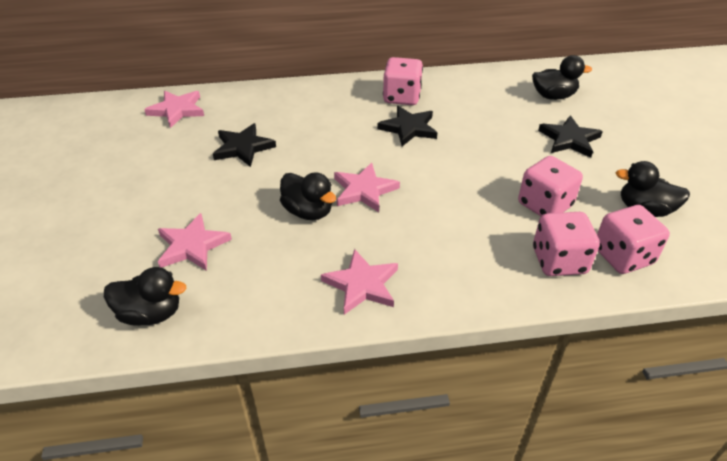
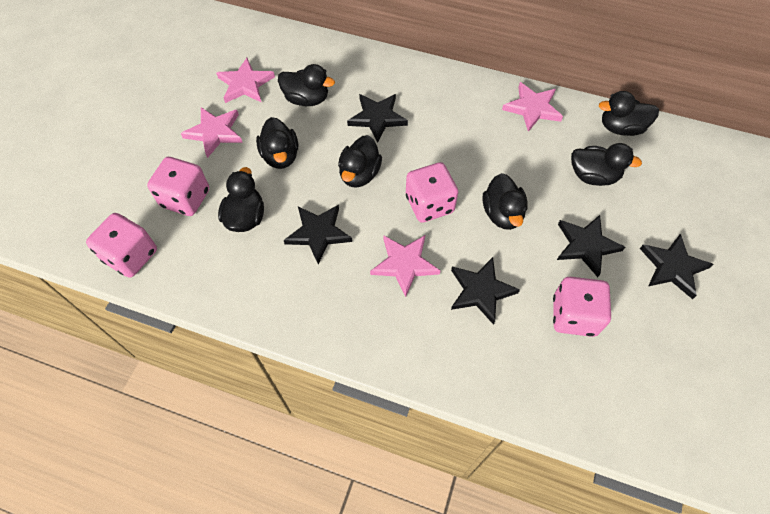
black duck: [104,267,186,326] [280,172,336,220] [532,55,592,100] [616,161,690,217] = 4 -> [218,167,264,232] [256,117,298,169] [278,64,335,106] [338,135,382,188] [483,173,528,230] [571,143,642,186] [599,91,659,136] = 7
black star: [213,123,276,167] [377,106,437,146] [538,115,603,158] = 3 -> [284,205,352,264] [347,94,408,143] [451,257,520,325] [557,215,625,277] [640,234,714,299] = 5

